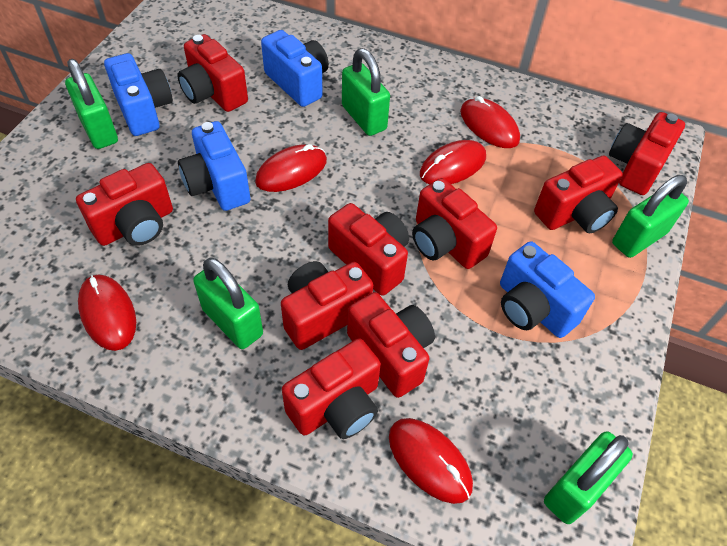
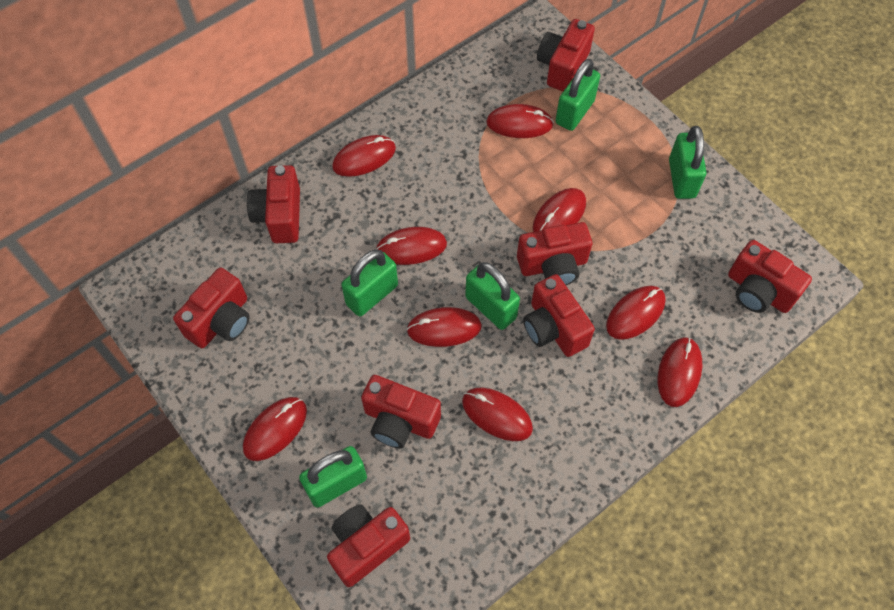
blue camera: [104,53,173,136] [178,121,250,211] [261,30,329,107] [500,241,595,338] = 4 -> none = 0
red camera: [76,163,173,246] [177,34,248,112] [281,261,373,350] [282,338,381,439] [328,203,409,296] [347,292,435,398] [412,178,497,269] [534,156,623,233] [609,112,685,195] = 9 -> [173,268,250,348] [247,165,300,243] [327,504,410,587] [361,375,441,448] [517,222,592,285] [523,274,595,357] [537,19,595,91] [728,240,812,313] = 8
red mouse: [78,275,136,351] [255,144,327,192] [389,418,473,504] [420,140,486,184] [460,96,520,148] = 5 -> [243,397,307,461] [332,135,396,177] [376,227,447,265] [406,307,482,347] [462,388,533,441] [486,104,554,138] [533,188,586,232] [606,286,666,340] [658,337,702,407] = 9

